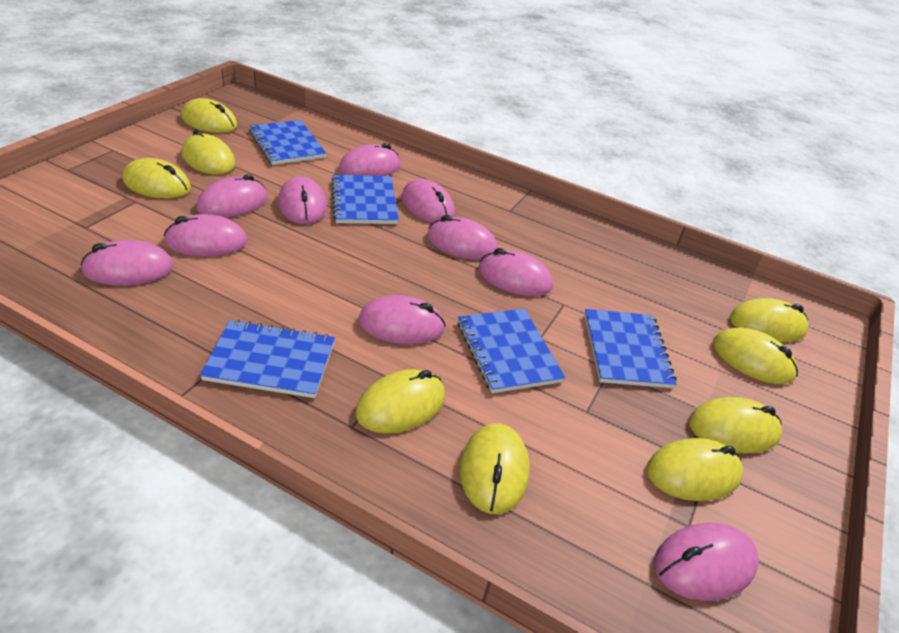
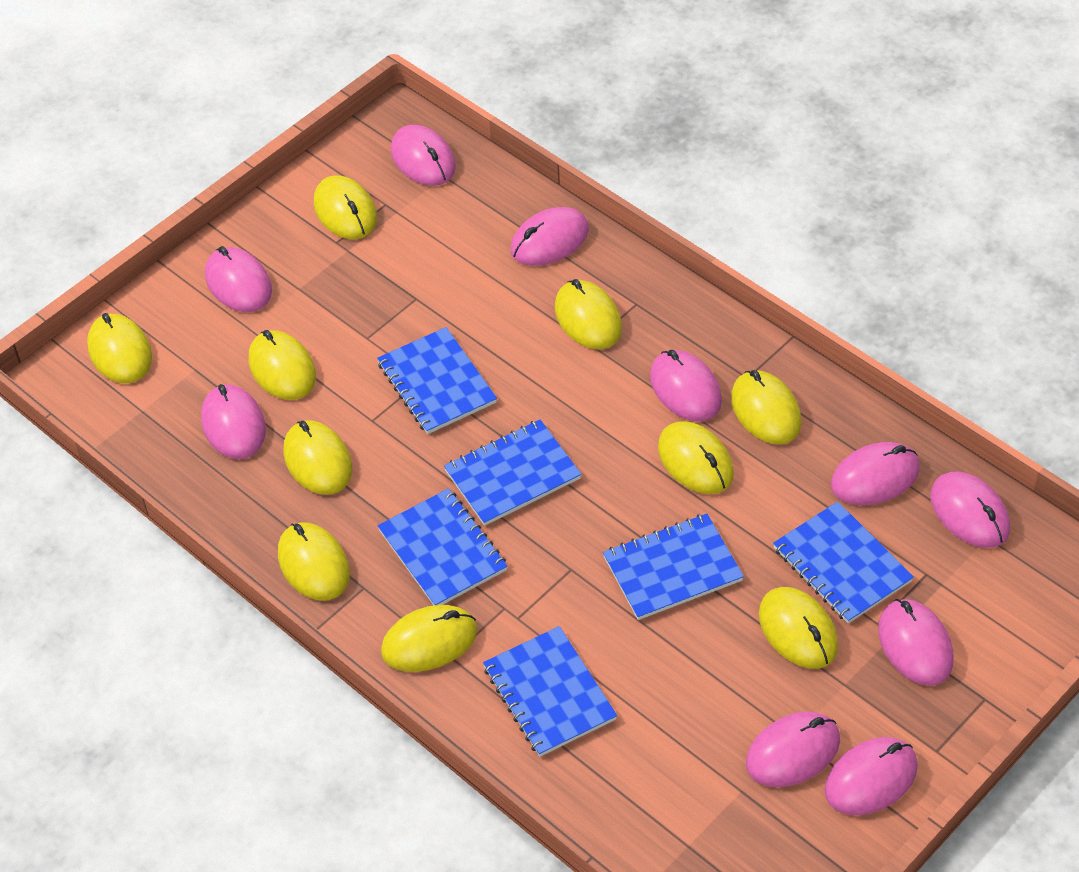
blue notebook: [200,320,335,398] [249,120,326,165] [331,175,399,224] [457,309,566,393] [584,309,677,388] = 5 -> [377,327,497,434] [377,488,508,605] [444,419,581,526] [483,626,617,757] [603,514,744,620] [773,502,914,624] = 6
yellow mouse: [122,158,191,199] [181,98,237,133] [182,129,235,174] [356,369,445,433] [460,423,530,514] [647,438,743,501] [689,397,782,453] [713,327,798,384] [730,298,809,342] = 9 -> [87,313,152,383] [249,330,316,400] [278,523,350,600] [283,420,352,495] [314,175,377,239] [381,605,477,672] [555,279,622,349] [658,421,734,494] [731,370,801,444] [759,587,838,669] = 10

